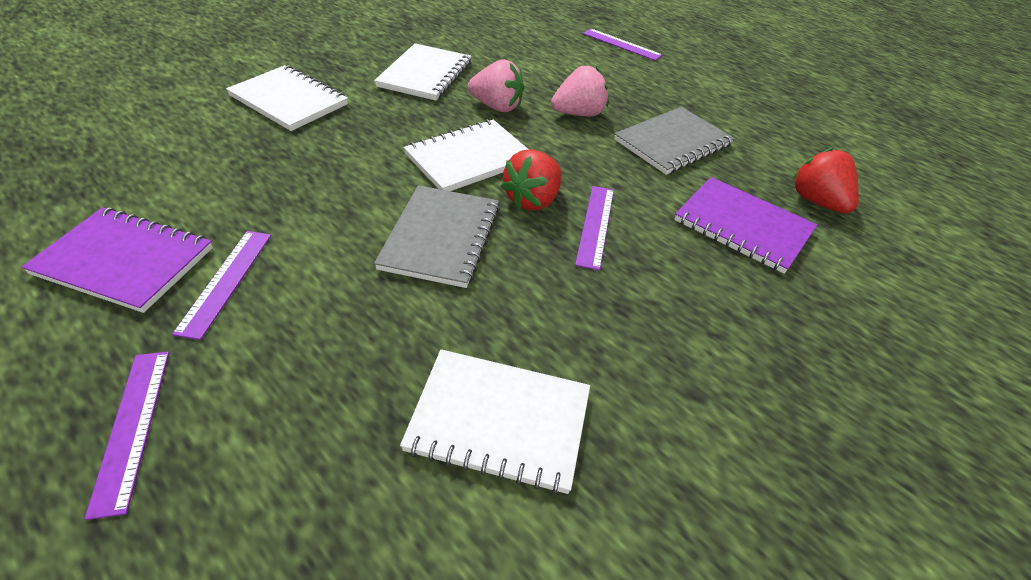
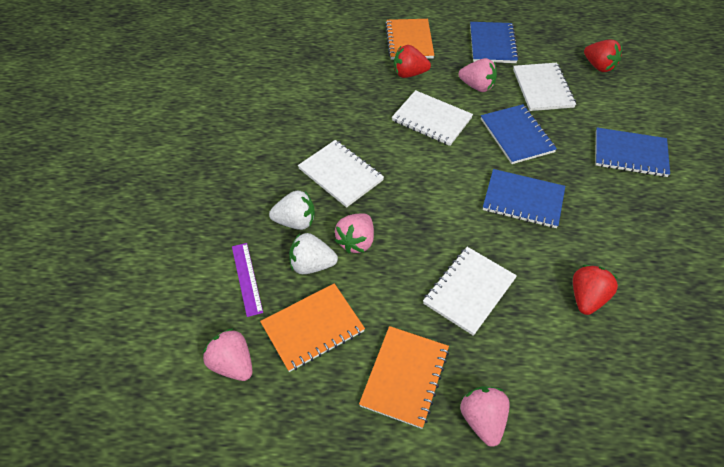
blue notebook: none = 0 -> [470,22,519,63] [481,104,557,164] [483,169,565,228] [596,127,670,177] = 4
grey notebook: [374,185,500,288] [614,107,735,175] = 2 -> none = 0
orange notebook: none = 0 -> [260,283,365,372] [359,326,449,429] [385,19,434,60] = 3
pink strawberry: [468,59,524,112] [551,66,609,116] = 2 -> [203,328,253,381] [335,213,374,254] [459,58,497,92] [460,386,510,447] = 4
purple notebook: [21,207,213,313] [674,177,817,274] = 2 -> none = 0
purple ruler: [84,352,169,520] [172,231,271,340] [575,186,614,271] [583,29,663,61] = 4 -> [232,243,263,317] = 1
red strawberry: [501,149,562,210] [793,148,859,213] = 2 -> [394,45,431,78] [573,265,618,315] [584,40,622,72] = 3
white strawberry: none = 0 -> [269,190,315,230] [289,233,338,274] = 2

